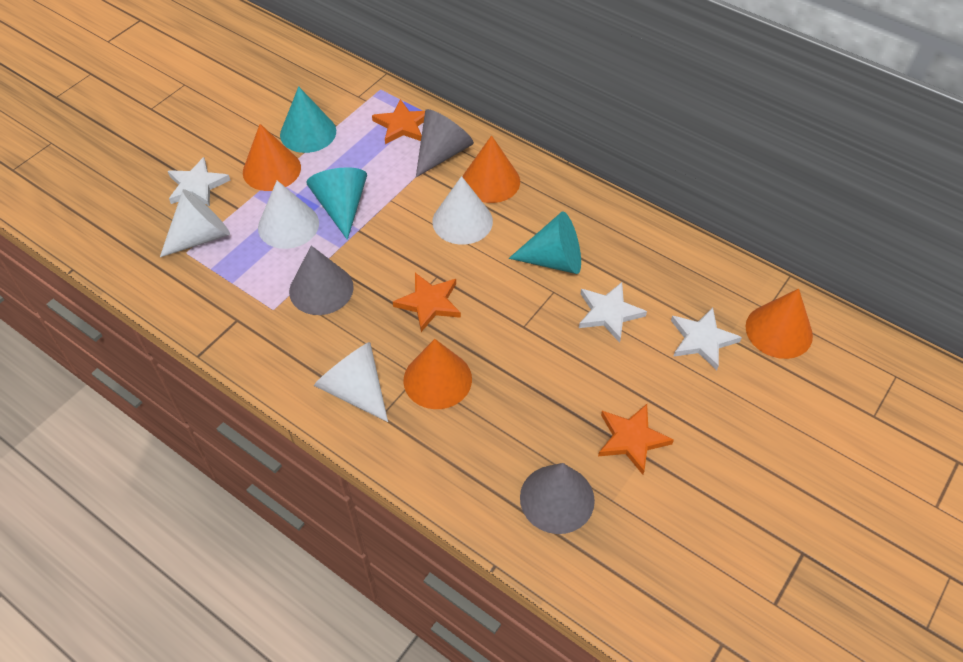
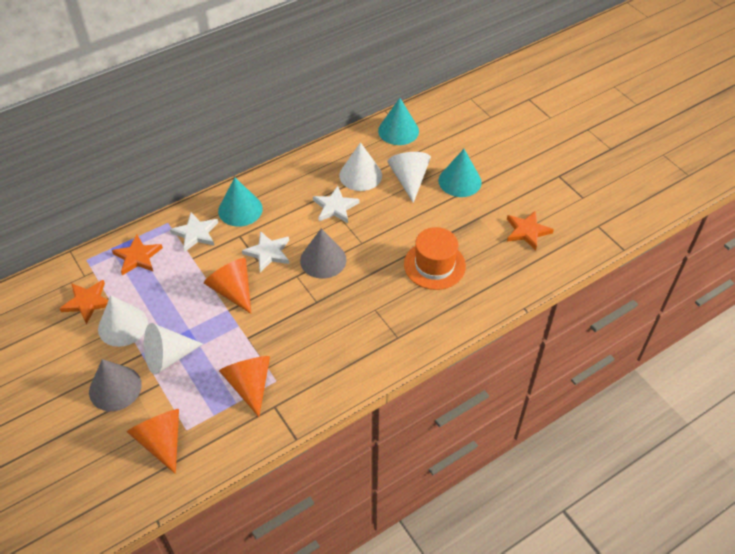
grey cone: [289,246,354,315] [416,109,474,177] [520,463,595,534] = 3 -> [89,359,142,411] [300,228,346,279] = 2
orange cone: [243,124,301,191] [404,339,472,409] [463,135,520,203] [745,289,813,359] = 4 -> [127,409,179,474] [204,258,251,314] [219,356,270,417] = 3
orange hat: none = 0 -> [404,227,466,290] = 1

